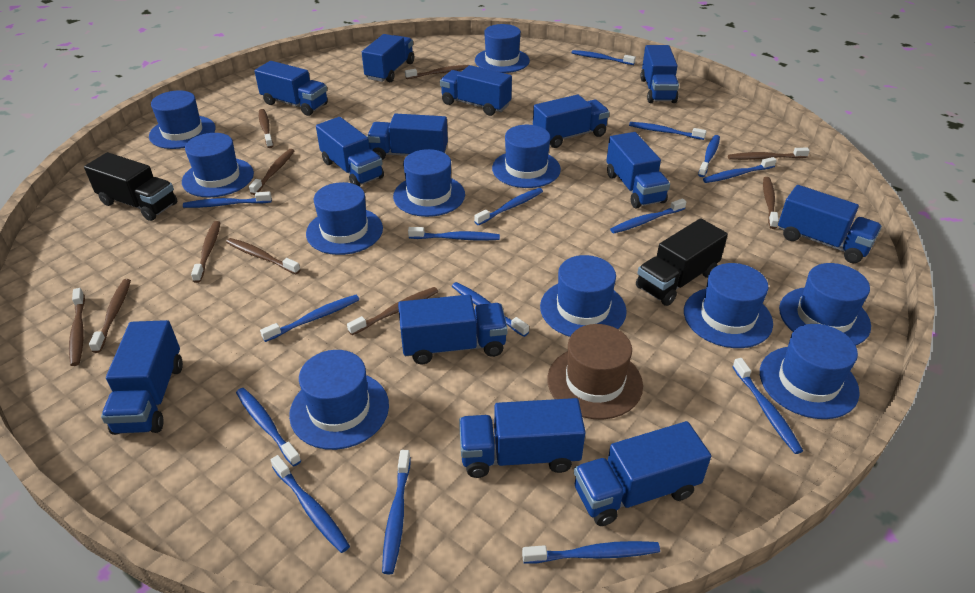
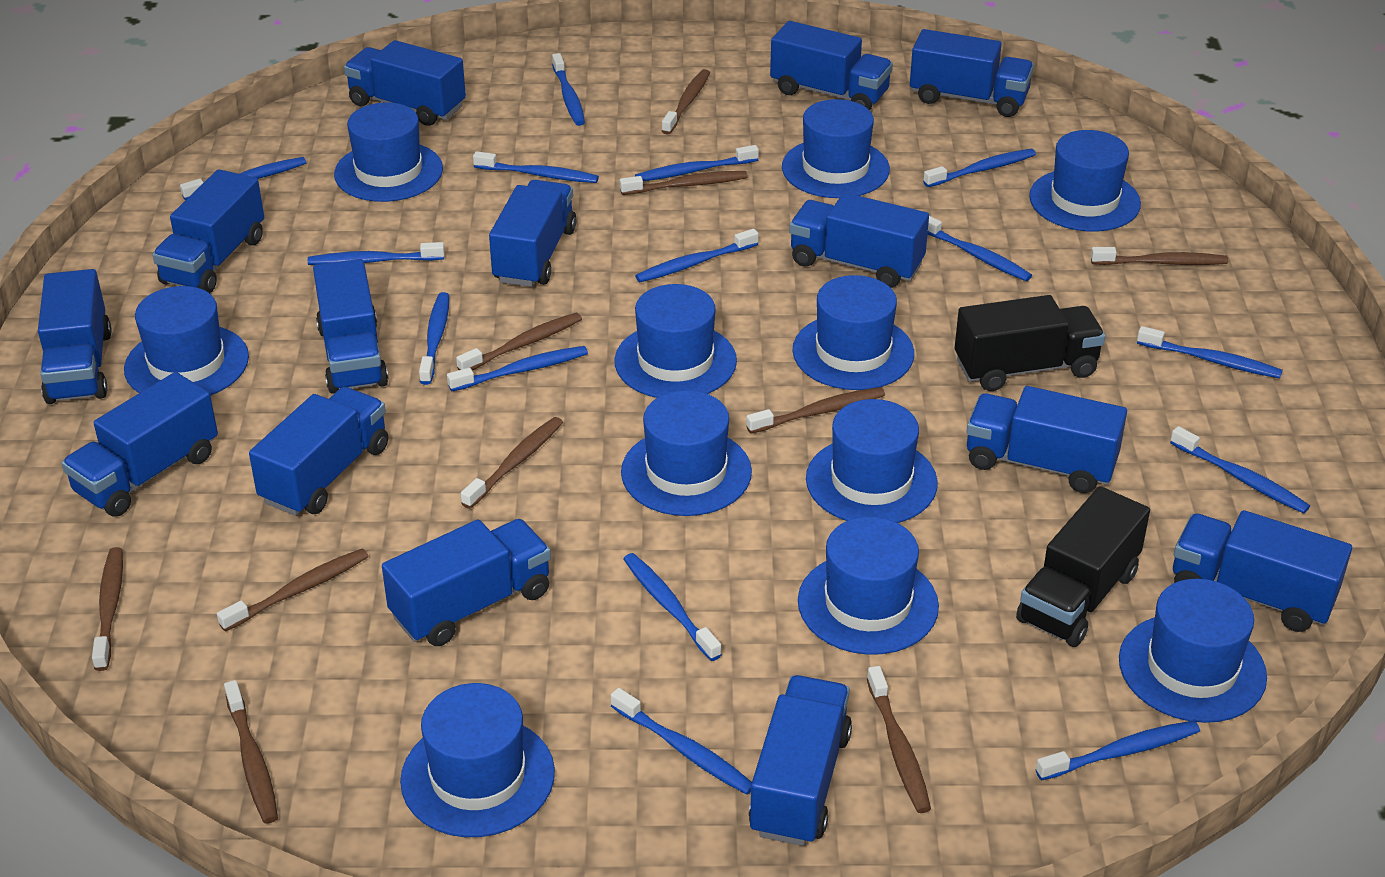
blue truck: [101,320,183,435] [254,61,328,116] [316,117,384,187] [362,34,414,82] [367,113,448,160] [398,295,508,364] [440,65,512,116] [459,398,586,478] [533,94,610,148] [574,421,711,526] [606,132,670,208] [640,45,679,103] [778,185,882,263] = 13 -> [38,269,112,404] [62,372,218,517] [152,169,264,293] [249,387,388,516] [313,259,388,394] [344,40,466,126] [382,519,551,646] [489,180,576,287] [749,675,852,846] [770,21,893,110] [789,193,929,288] [910,29,1034,117] [966,386,1127,493] [1173,510,1352,632] = 14
brown hat: [547,324,643,419] = 1 -> none = 0

